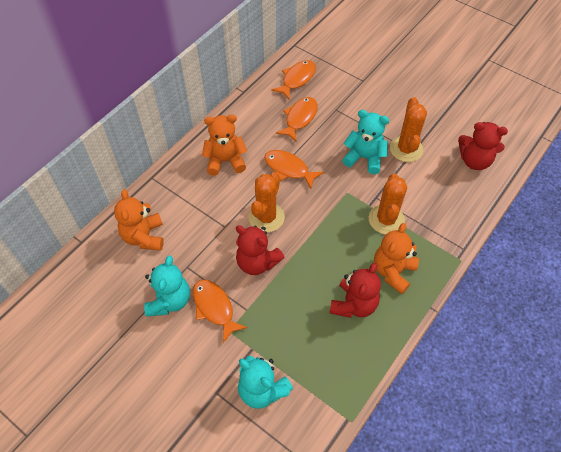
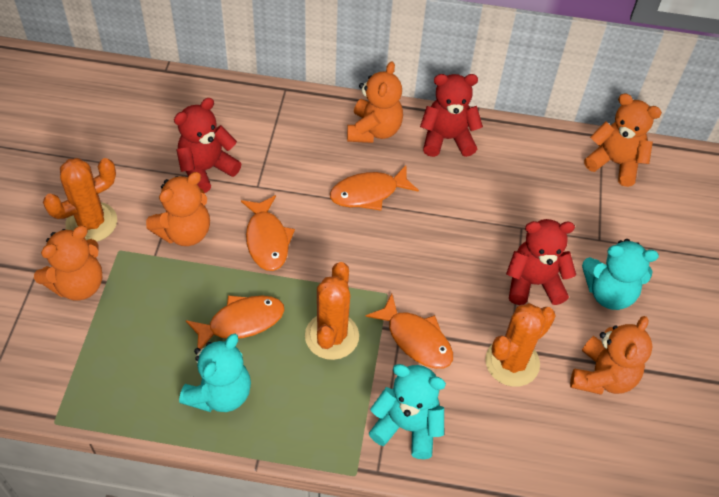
orange teddy bear: [114,189,164,251] [202,114,247,176] [374,223,419,294] = 3 -> [34,226,103,301] [146,172,210,246] [347,61,403,143] [570,316,653,395] [584,93,662,187] = 5

